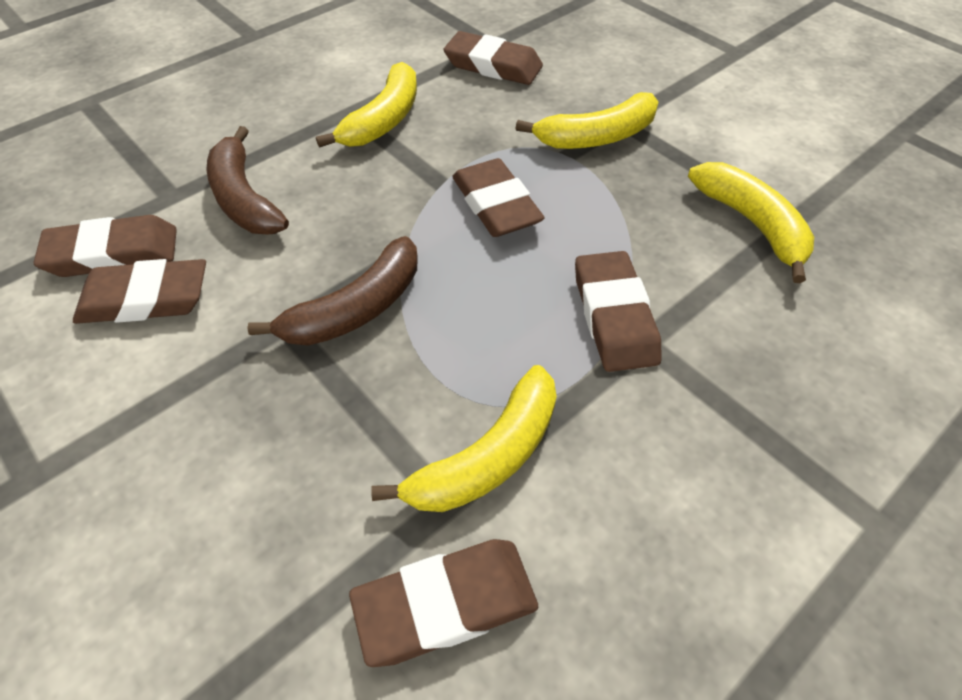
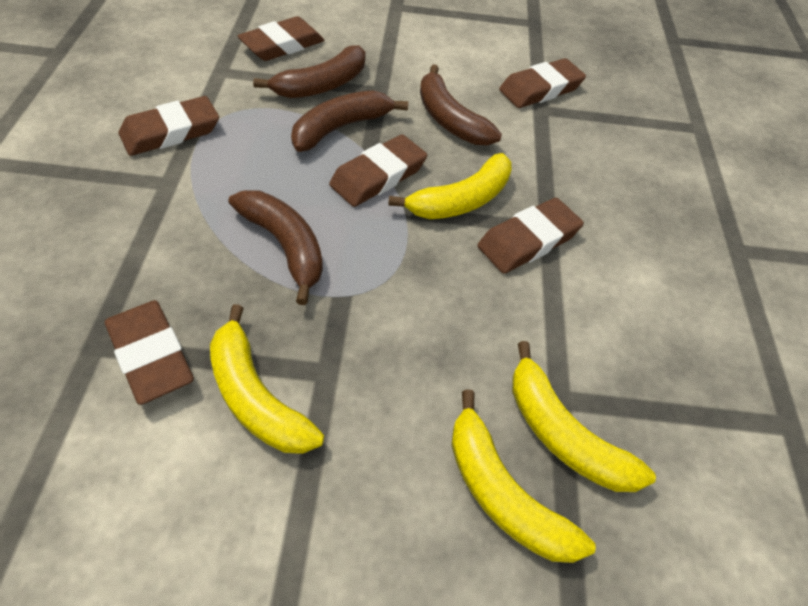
brown banana: [207,126,289,235] [247,236,418,346] = 2 -> [228,190,323,305] [253,45,365,98] [291,90,408,152] [420,64,502,145] = 4

